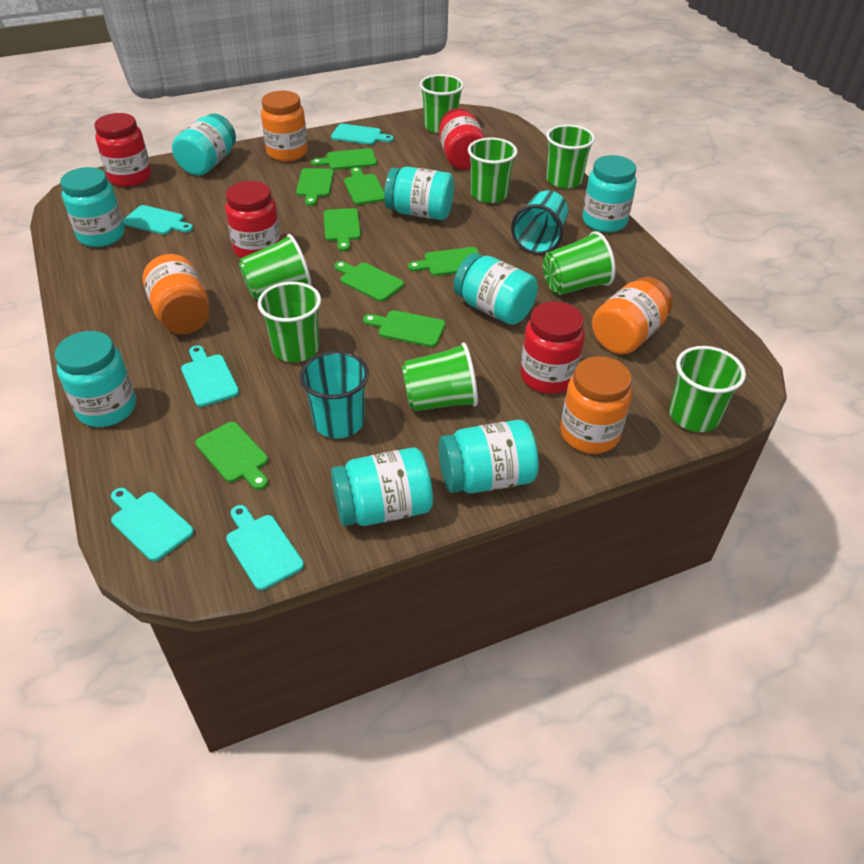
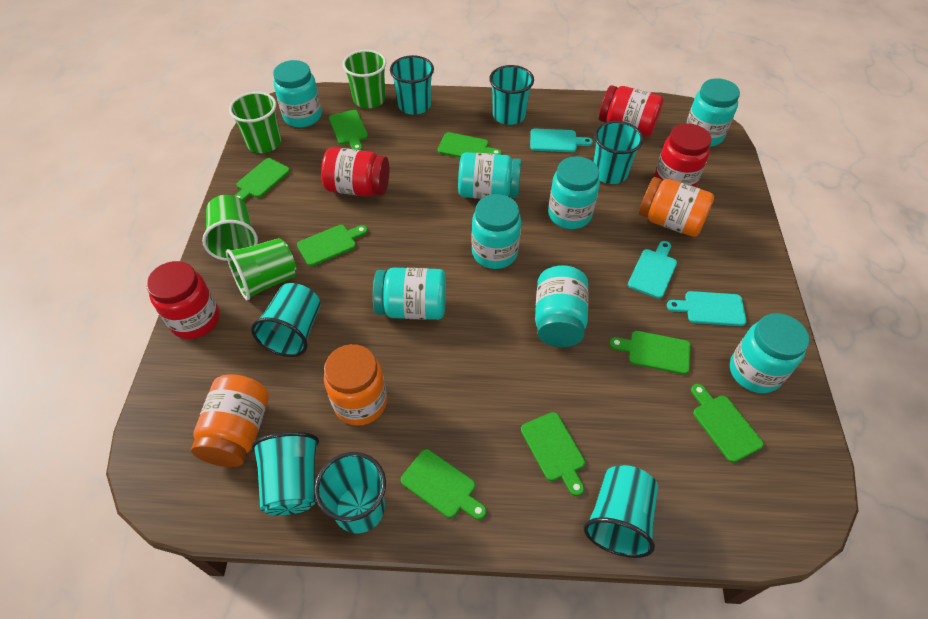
green cup: [239,234,312,301] [258,282,321,362] [402,343,478,411] [420,74,464,133] [468,138,518,203] [543,231,616,295] [546,124,595,189] [669,346,746,432] = 8 -> [202,195,258,261] [226,238,297,301] [229,92,281,153] [342,50,386,108] = 4
orange jar: [143,254,210,335] [261,91,308,162] [560,356,632,454] [592,277,673,354] = 4 -> [191,374,269,467] [324,344,387,426] [639,177,714,237] = 3
turquoise cup: [300,351,369,438] [511,191,568,255] = 2 -> [251,283,321,357] [252,432,319,515] [314,452,386,533] [390,55,434,115] [489,65,534,125] [584,465,658,558] [593,121,644,184] = 7
turquoise cutting board: [111,488,194,561] [123,205,193,235] [181,345,239,407] [226,505,304,590] [331,124,394,145] = 5 -> [530,128,593,152] [628,241,677,299] [667,291,747,326] = 3

